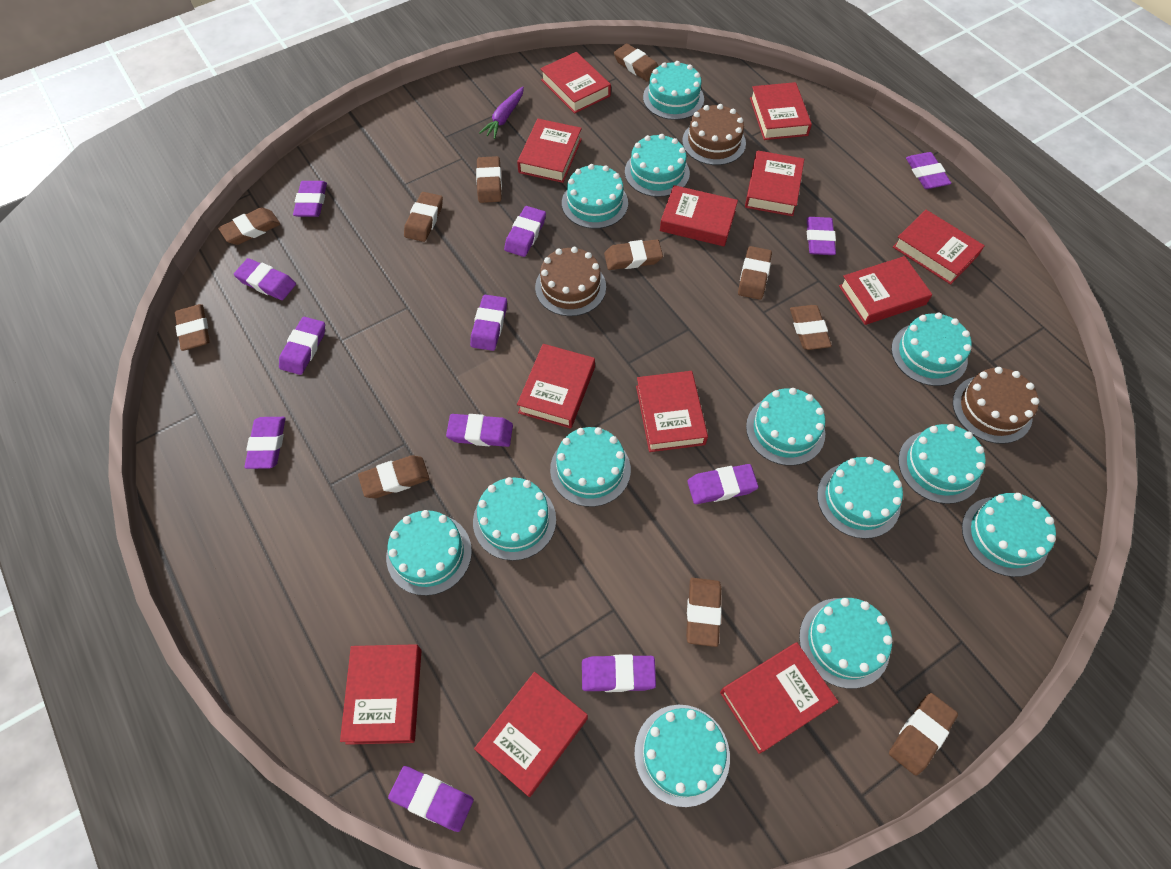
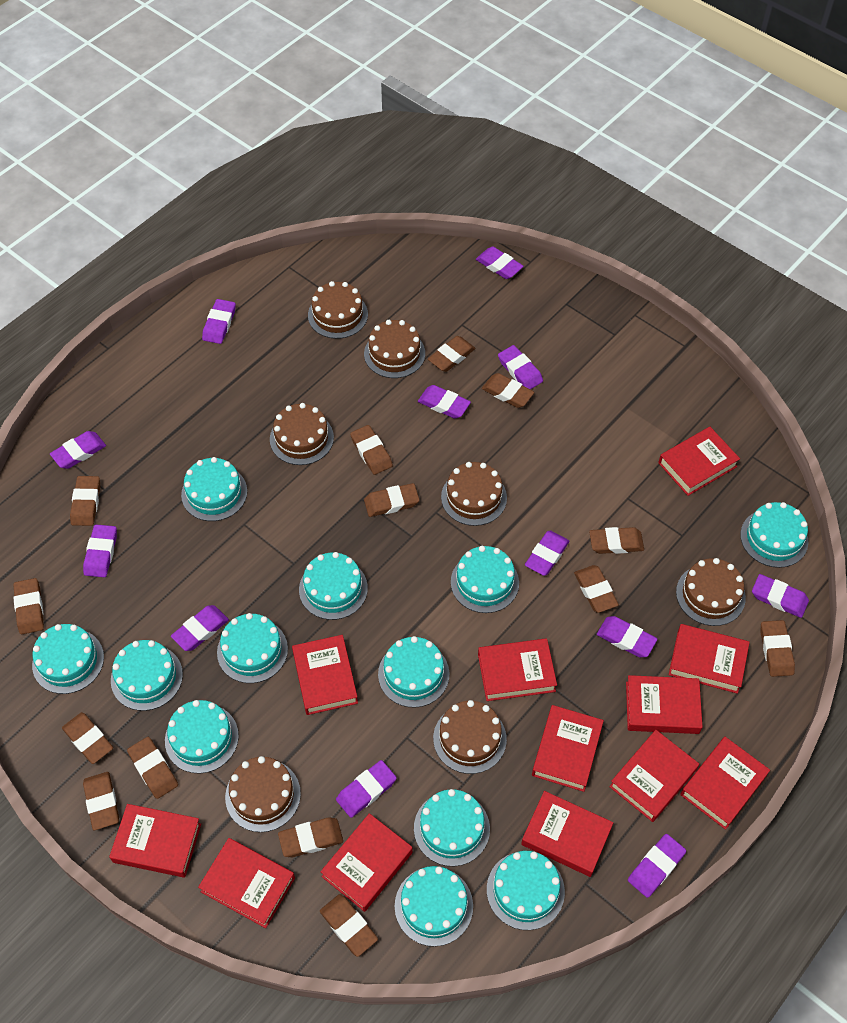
brown cake: [535,247,606,316] [682,104,746,165] [953,367,1039,444] = 3 -> [225,756,301,832] [270,403,334,465] [308,281,368,339] [364,320,425,378] [433,700,507,774] [441,462,507,526] [676,558,746,626] = 7
brown eraser: [175,304,210,351] [218,208,280,245] [358,455,429,498] [404,192,443,242] [476,156,502,203] [604,239,663,270] [614,43,658,82] [686,578,722,647] [738,246,772,300] [790,305,832,350] [889,693,958,775] = 11 -> [13,578,44,634] [62,712,113,764] [70,476,100,526] [83,772,119,830] [127,737,178,799] [278,817,343,857] [320,894,378,957] [350,425,393,475] [364,483,419,517] [428,336,475,372] [482,373,534,408] [574,565,619,613] [589,527,644,554] [760,620,795,677] = 14
purple carrot: [479,87,524,139] = 1 -> none = 0
turquoise cake: [386,510,472,596] [473,477,556,561] [550,427,631,507] [562,164,628,229] [625,134,690,197] [634,705,730,807] [643,61,704,120] [746,388,825,466] [799,598,893,689] [817,457,903,539] [891,312,972,386] [898,424,986,504] [962,493,1056,577] = 13 -> [32,624,104,694] [111,640,183,711] [165,700,239,774] [181,457,247,521] [217,613,288,683] [299,552,368,620] [378,636,449,708] [395,866,473,947] [414,789,490,866] [451,546,519,613] [487,851,565,930] [740,502,808,568] = 12

